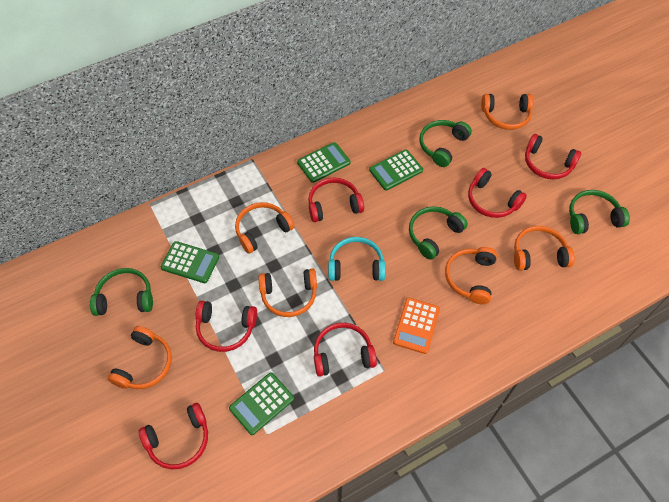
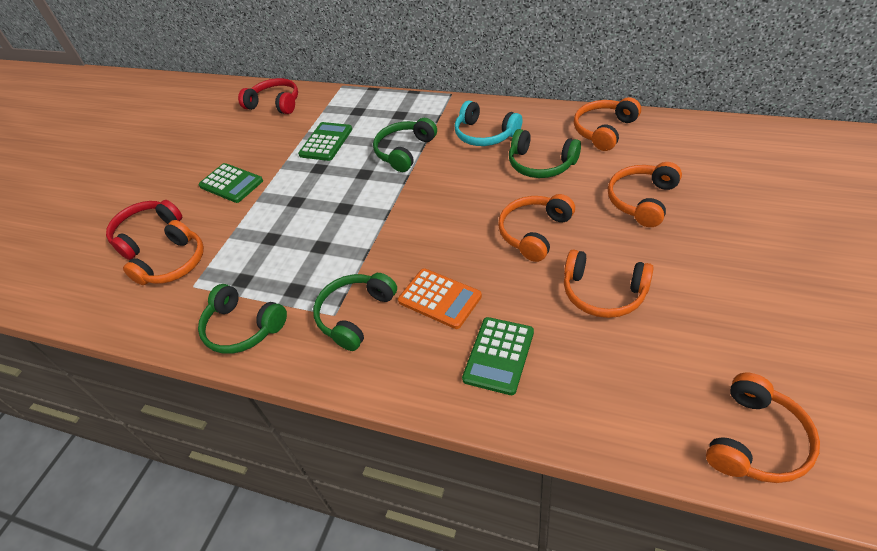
green calculator: [161,241,219,283] [229,372,294,435] [297,142,351,183] [369,149,423,190] = 4 -> [199,163,263,203] [298,122,352,161] [462,317,534,395] = 3
red headphones: [138,403,208,469] [196,301,257,352] [308,177,364,222] [314,323,377,377] [468,168,527,218] [525,134,581,179] = 6 -> [106,200,182,260] [238,78,298,114] = 2

